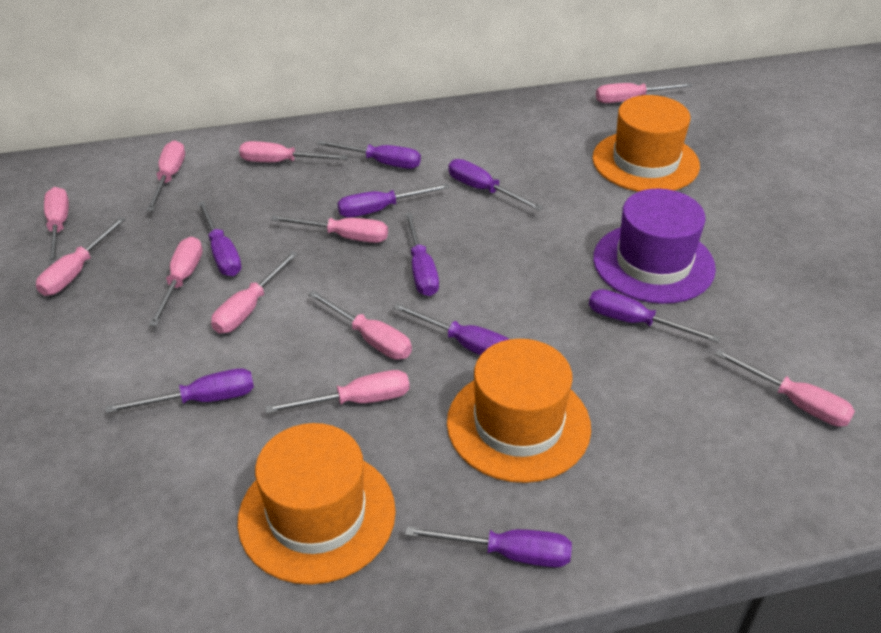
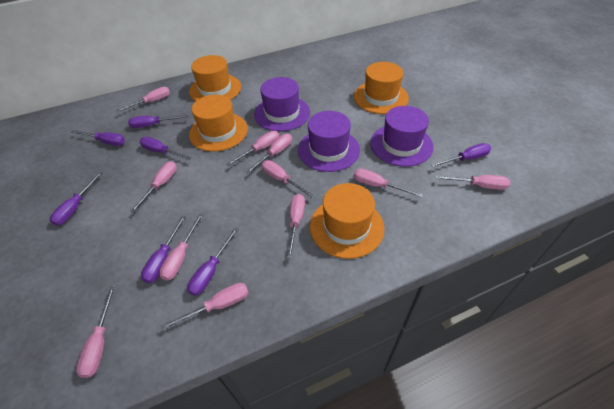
orange hat: [237,423,396,585] [447,339,591,483] [592,95,700,192] = 3 -> [189,55,241,102] [189,95,248,152] [310,183,384,259] [354,62,409,114] = 4
purple hat: [593,189,716,304] = 1 -> [254,77,310,131] [298,111,360,172] [370,106,433,167] = 3
purple screwdriver: [106,368,254,414] [198,201,242,276] [317,140,421,169] [337,184,450,218] [393,303,509,356] [405,213,439,296] [405,527,572,567] [448,159,543,211] [589,289,721,343] = 9 -> [50,172,103,226] [71,130,125,146] [128,115,189,128] [140,137,192,161] [141,216,186,283] [187,228,238,296] [431,143,491,167] = 7

